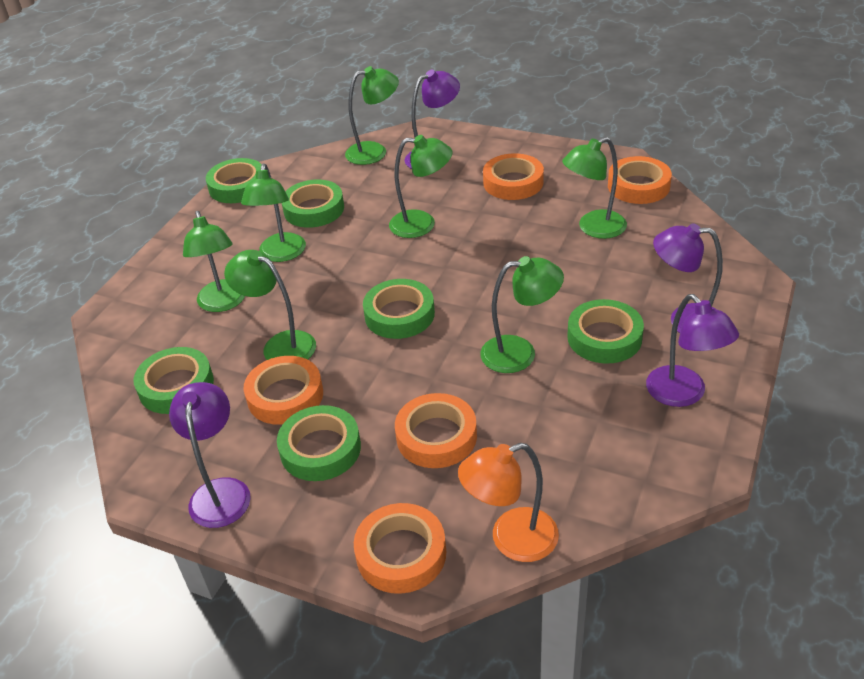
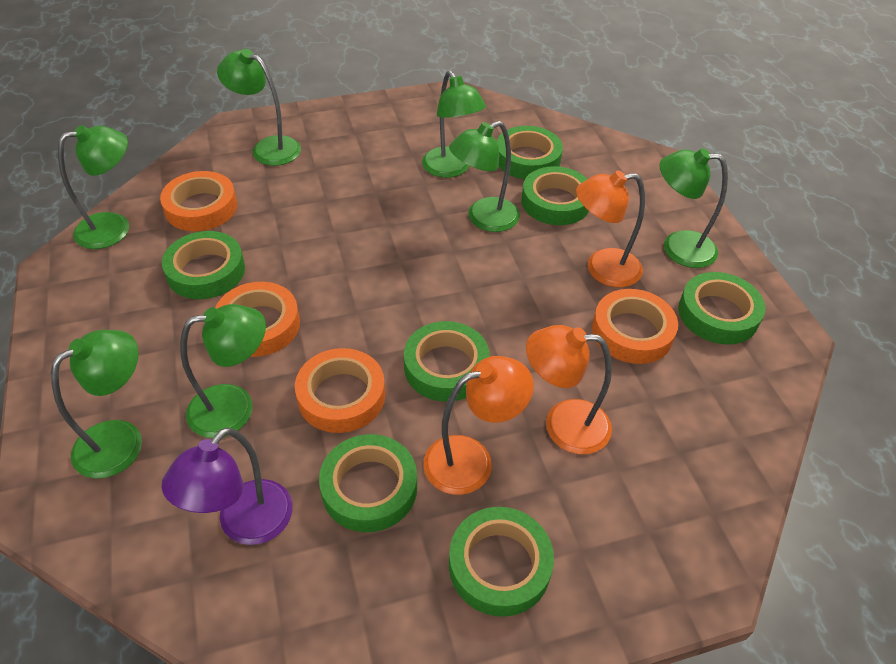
green tape: [133,347,214,414] [206,158,262,203] [277,405,361,481] [282,180,344,228] [363,279,435,339] [567,299,644,364] = 6 -> [162,231,245,299] [319,434,417,532] [404,321,490,402] [449,507,554,617] [497,126,563,179] [521,166,589,225] [678,272,765,344] = 7
orange lamp: [458,443,559,562] = 1 -> [423,356,534,495] [526,325,612,454] [576,170,645,287] = 3
orange tape: [244,356,323,425] [354,503,446,594] [395,393,477,468] [483,153,544,200] [608,156,672,204] = 5 -> [160,171,237,231] [215,282,300,357] [295,348,385,433] [592,289,678,364] = 4
purple lamp: [169,382,251,528] [404,70,460,169] [646,294,739,407] [653,223,723,333] = 4 -> [162,427,293,545] = 1

